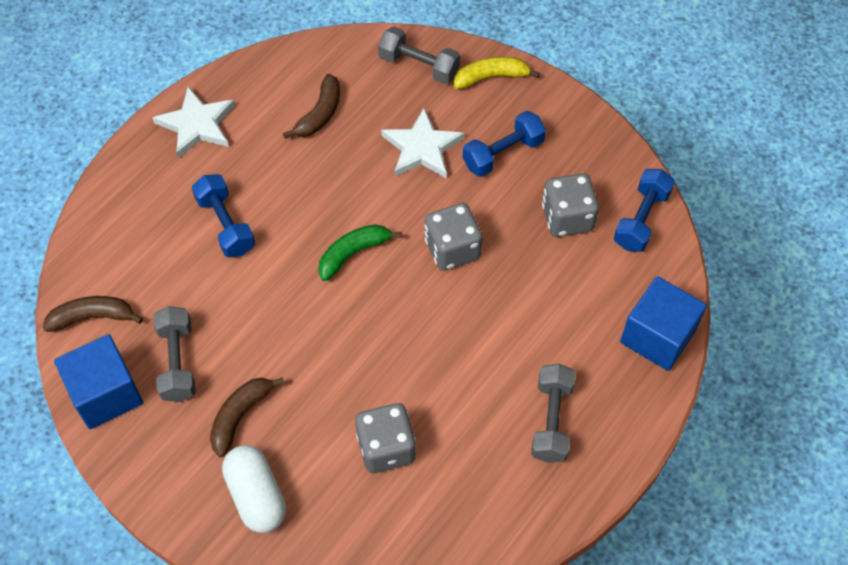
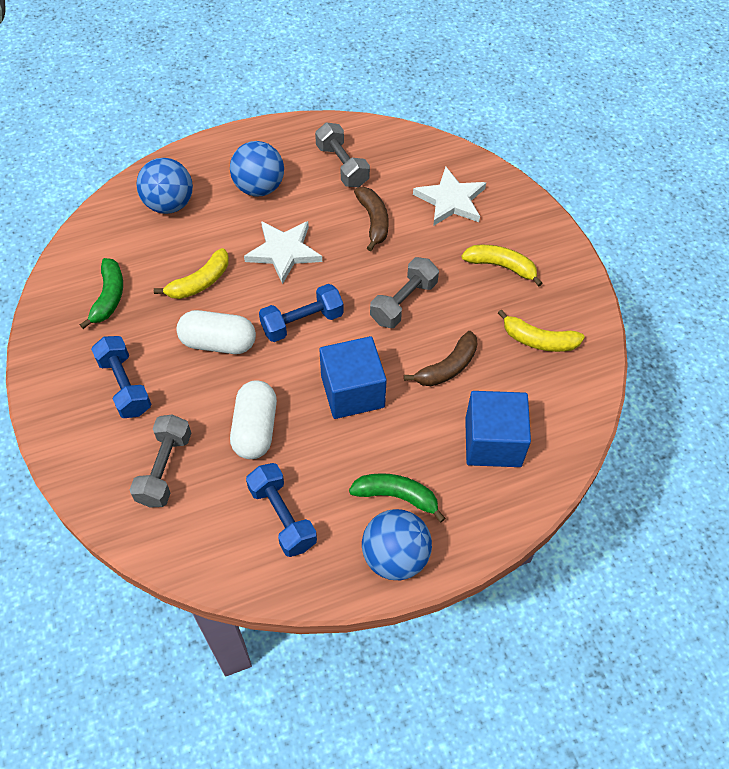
blue ball: none = 0 -> [136,158,193,214] [230,141,284,197] [362,509,432,580] = 3
brown banana: [43,296,143,332] [210,377,284,457] [283,74,340,139] = 3 -> [354,187,389,251] [404,331,478,386] = 2
green banana: [318,224,402,281] = 1 -> [80,258,123,329] [349,473,445,522] = 2
grey dice: [355,403,416,473] [425,203,483,271] [542,173,599,237] = 3 -> none = 0
white capsule: [222,445,286,533] = 1 -> [177,310,256,354] [230,380,277,459] = 2
yellow banana: [454,57,540,89] = 1 -> [154,248,229,299] [462,245,543,287] [498,309,585,352] = 3

